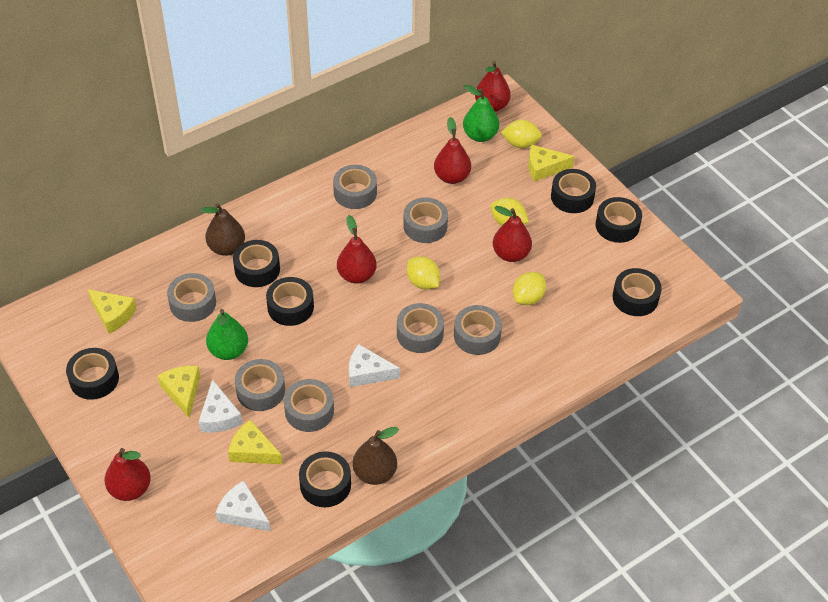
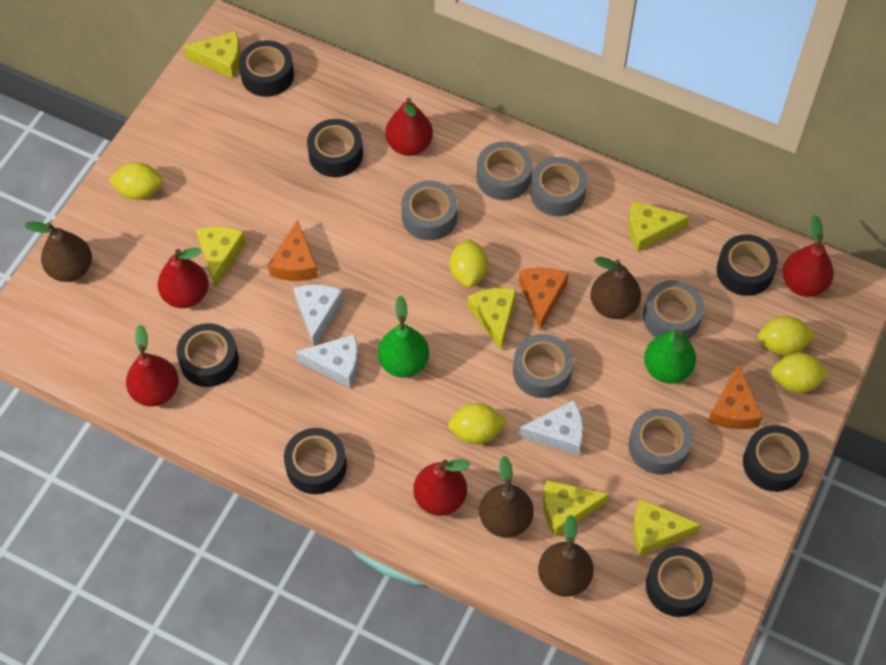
brown pear: [200,203,245,256] [353,427,399,485] = 2 -> [24,221,92,282] [479,456,534,538] [538,515,594,597] [590,257,641,319] = 4
grey tape: [167,273,216,322] [235,359,285,411] [284,379,334,432] [333,165,377,209] [397,303,444,353] [403,197,448,243] [454,305,502,355] = 7 -> [401,180,458,241] [477,141,532,200] [513,334,573,398] [530,157,587,216] [629,409,692,475] [643,280,704,339] = 6
orange cheese: none = 0 -> [268,220,318,281] [519,268,569,330] [708,363,763,429] = 3
yellow cheese: [87,289,137,334] [157,366,200,418] [228,419,283,464] [528,145,574,182] = 4 -> [183,31,241,79] [196,226,246,288] [468,288,516,351] [543,480,609,537] [628,201,690,252] [633,498,701,556] = 6
yellow lemon: [407,256,440,289] [491,198,529,226] [501,120,542,148] [513,272,546,305] = 4 -> [109,162,163,200] [448,403,507,444] [450,239,488,288] [758,316,815,356] [771,353,830,393] = 5

